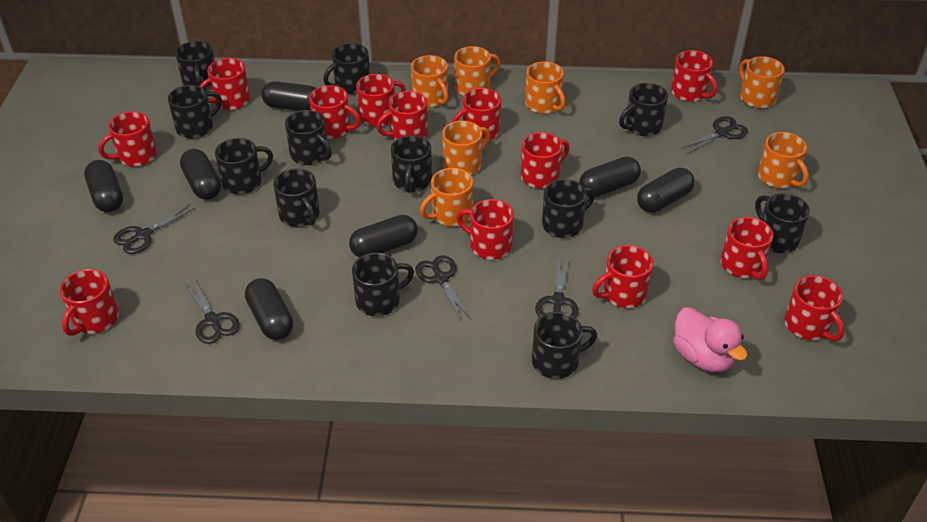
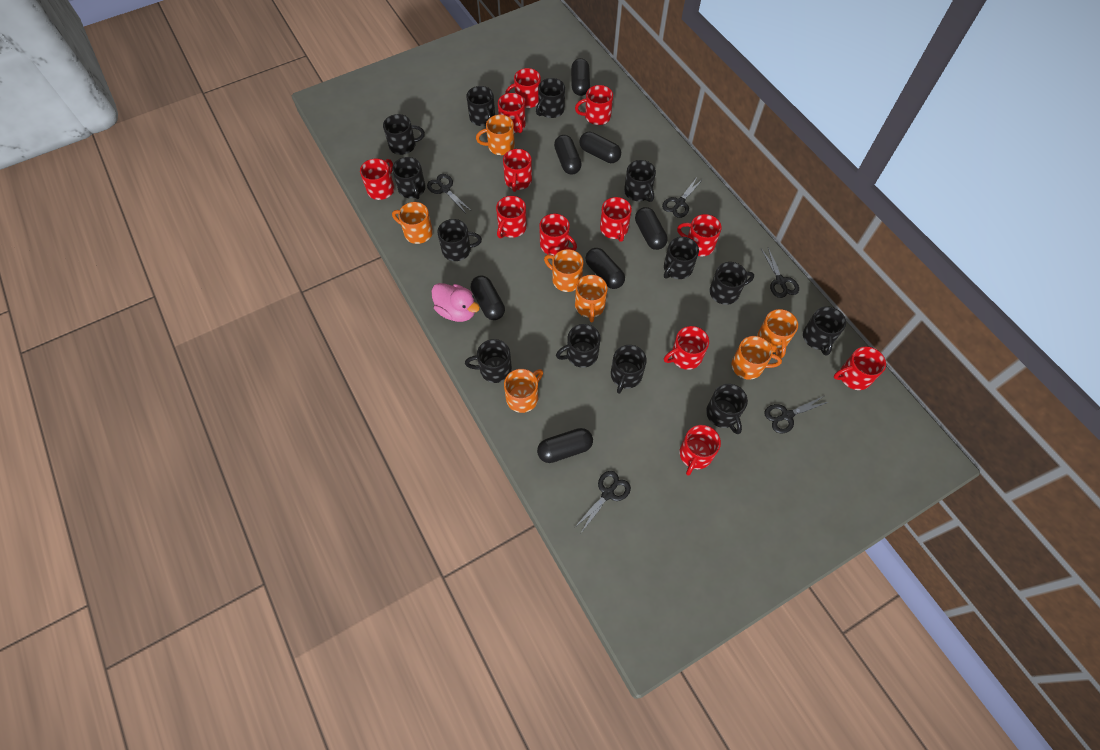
black mug: [168,85,222,139] [175,41,215,91] [215,138,273,195] [273,168,320,227] [285,110,332,165] [323,43,370,94] [352,253,414,316] [391,135,432,193] [532,312,597,379] [542,179,595,238] [619,83,668,136] [755,193,810,253] = 12 -> [383,114,425,155] [392,157,426,199] [437,219,482,261] [465,339,512,383] [466,86,495,126] [536,78,565,118] [556,324,601,368] [611,345,647,394] [624,160,656,202] [664,237,699,279] [706,384,748,434] [710,262,754,305] [803,306,846,356] = 13
red mug: [60,269,119,336] [98,111,157,167] [200,58,250,110] [309,85,361,139] [356,74,406,127] [376,91,428,140] [452,88,501,142] [457,199,514,259] [521,132,570,189] [592,245,653,308] [671,50,717,102] [720,217,773,280] [784,275,844,341] = 13 -> [360,158,395,200] [496,196,527,238] [498,93,526,133] [503,149,532,192] [505,68,541,108] [539,213,577,256] [575,85,613,125] [600,197,632,242] [664,326,709,370] [677,214,722,256] [679,425,721,476] [834,346,886,390] = 12

